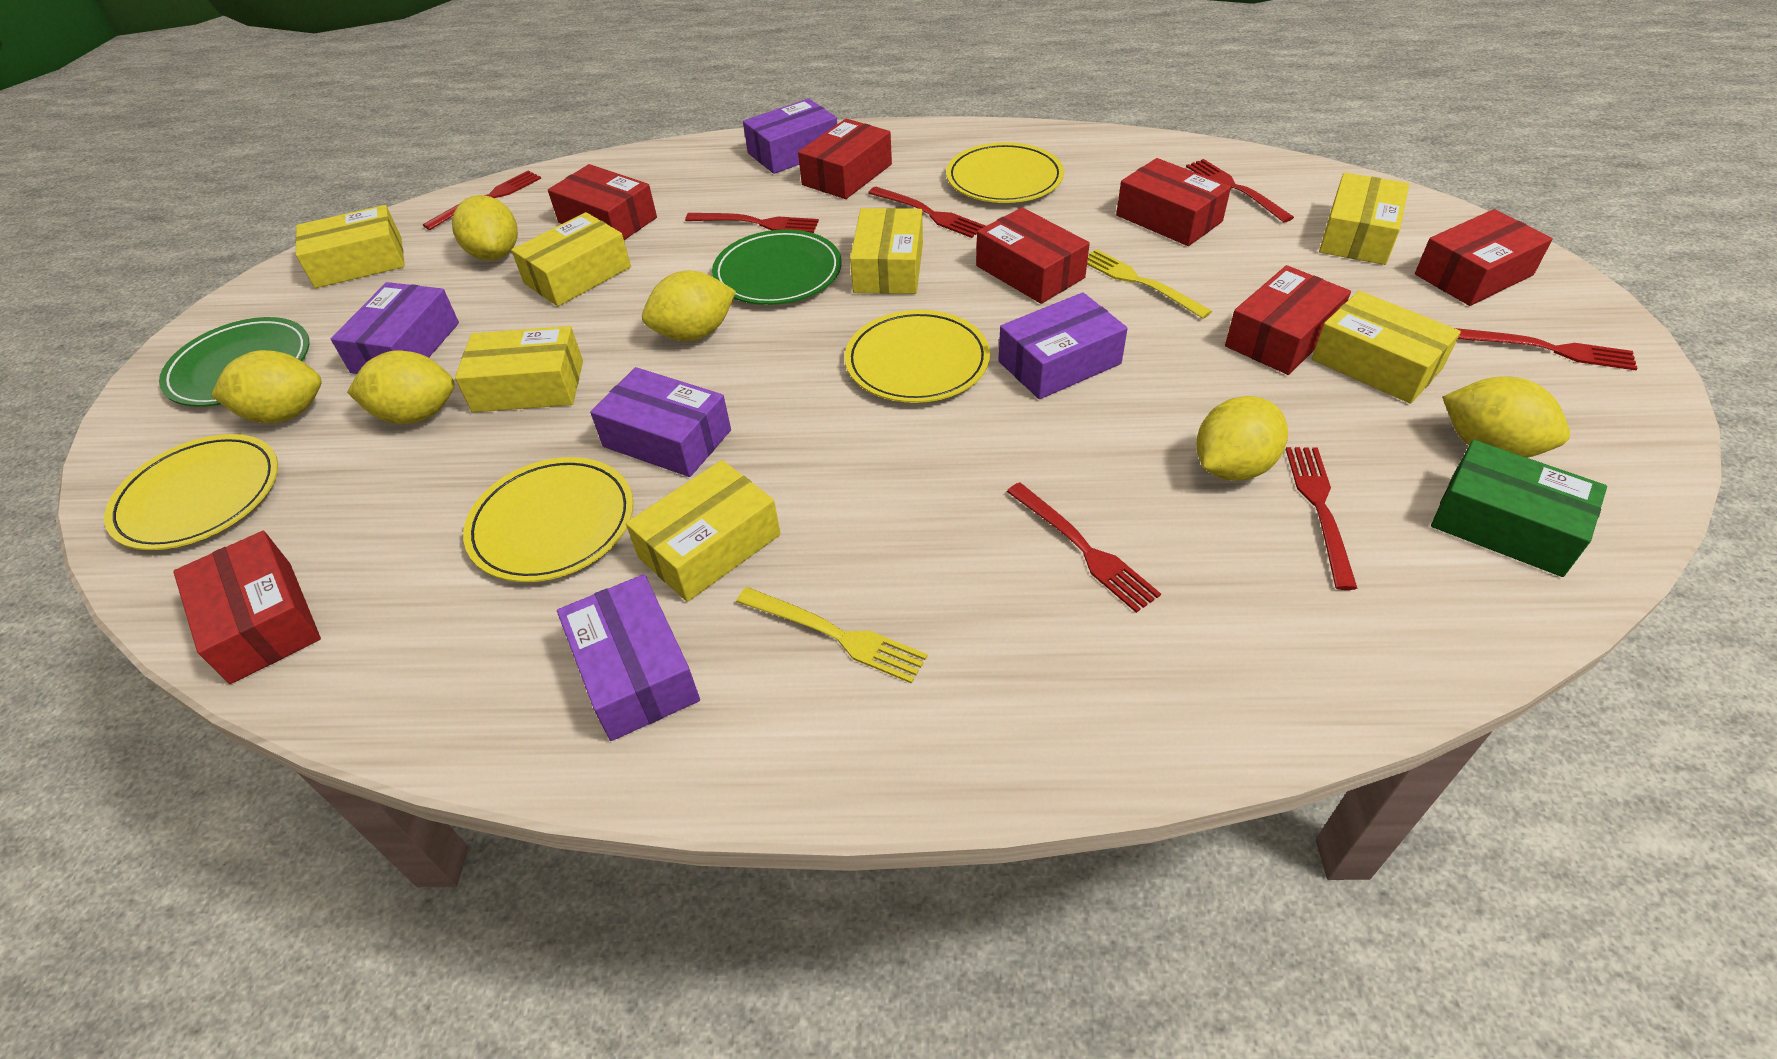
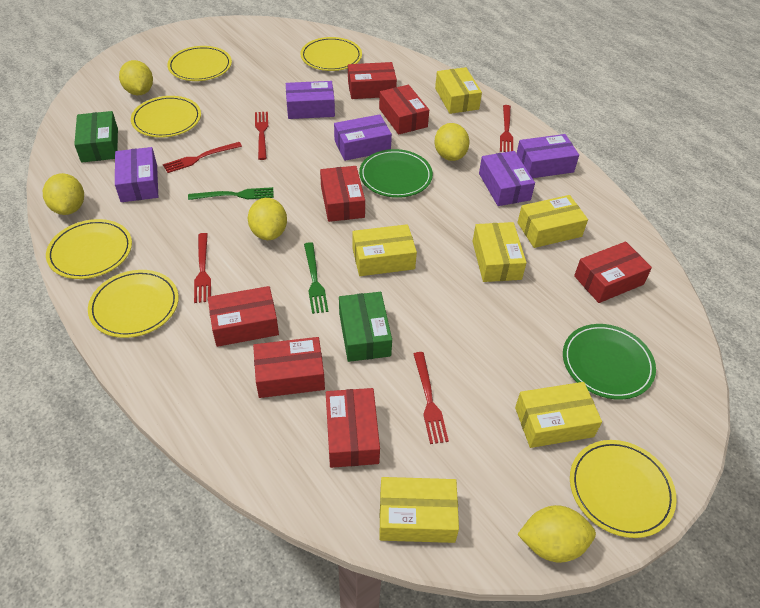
green box: [1431,440,1607,577] = 1 -> [74,111,118,163] [339,292,392,362] = 2
green fork: none = 0 -> [188,187,274,200] [304,242,328,314] = 2
red fork: [423,171,541,230] [685,213,819,233] [868,187,986,238] [1007,482,1161,613] [1186,159,1294,222] [1286,447,1357,590] [1455,328,1638,370] = 7 -> [163,142,242,173] [194,233,211,303] [255,112,268,160] [414,352,449,444] [500,105,513,152] = 5
yellow box: [295,205,405,288] [455,326,583,413] [511,212,631,306] [626,460,781,602] [850,208,923,294] [1312,291,1461,404] [1319,173,1409,265] = 7 -> [352,224,417,276] [379,477,459,543] [435,67,482,114] [472,222,527,282] [515,382,602,448] [517,195,588,248] = 6
yellow fork: [736,587,928,684] [1087,249,1212,319] = 2 -> none = 0
yellow lemon: [211,350,321,423] [347,350,455,424] [452,195,518,261] [642,271,736,341] [1196,396,1288,481] [1442,377,1570,458] = 6 -> [43,173,84,215] [119,60,153,95] [248,198,287,240] [434,123,470,161] [517,505,596,563] = 5
yellow plate: [104,434,278,550] [463,457,633,582] [845,310,990,403] [946,142,1064,203] = 4 -> [46,219,132,279] [88,270,179,338] [131,96,201,138] [167,46,232,81] [300,37,362,71] [570,440,677,538] = 6

